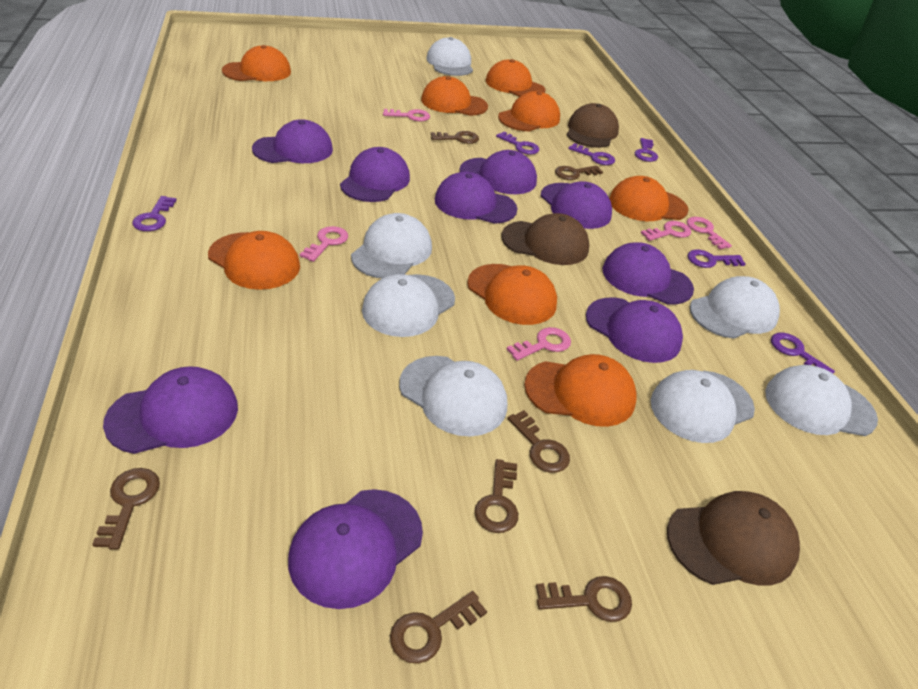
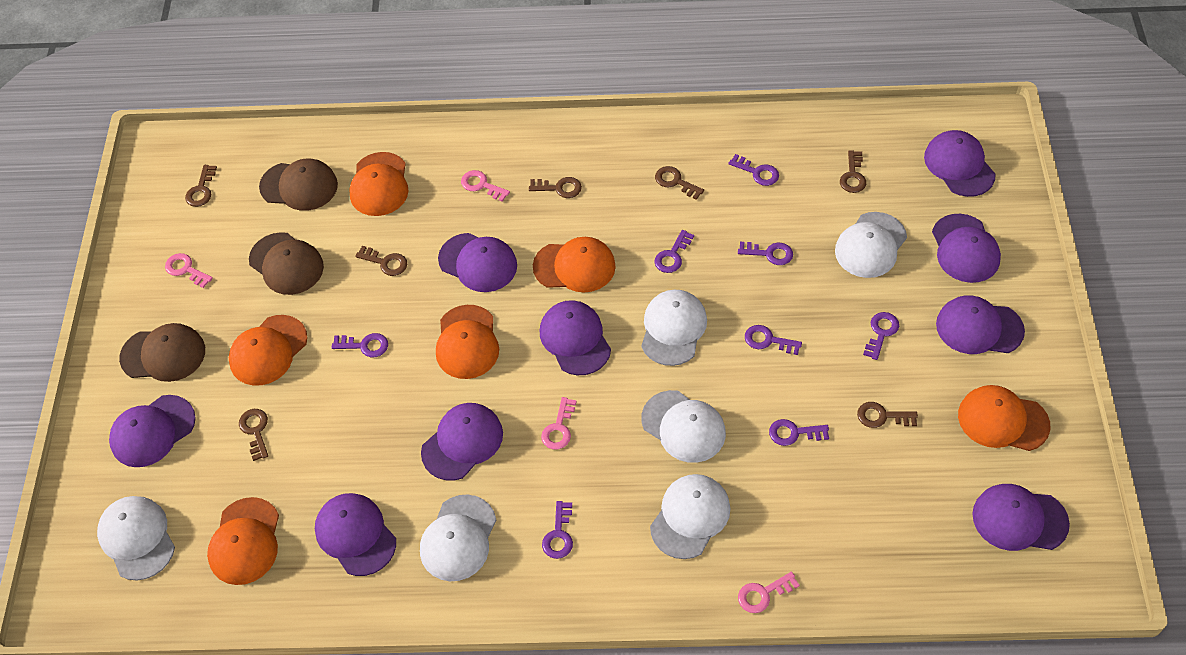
orange cap: [208,231,300,290] [222,45,291,81] [421,76,488,116] [467,264,557,325] [486,59,546,97] [498,91,560,131] [524,354,637,427] [609,176,689,221] = 8 -> [207,497,279,585] [229,315,308,386] [349,152,409,216] [436,305,499,379] [533,237,616,292] [958,385,1051,451] = 6
pink key: [300,226,348,262] [383,109,430,121] [507,327,571,361] [641,221,691,241] [687,217,732,249] = 5 -> [165,253,213,288] [461,170,510,202] [541,397,576,449] [738,572,800,613] = 4
purple key: [132,196,177,231] [496,132,539,155] [568,143,615,165] [635,138,658,162] [688,249,746,268] [771,332,835,373] = 6 -> [332,333,388,357] [542,501,573,559] [654,230,694,273] [728,154,779,186] [738,242,793,265] [745,325,802,355] [769,419,829,446] [863,312,899,360] = 8
white cap: [351,213,432,278] [362,274,455,337] [399,356,507,437] [427,37,473,76] [651,370,755,443] [690,276,780,339] [765,365,878,436] = 7 -> [97,496,175,581] [420,494,496,581] [641,290,707,366] [642,390,726,463] [650,474,730,559] [835,212,907,278] = 6

